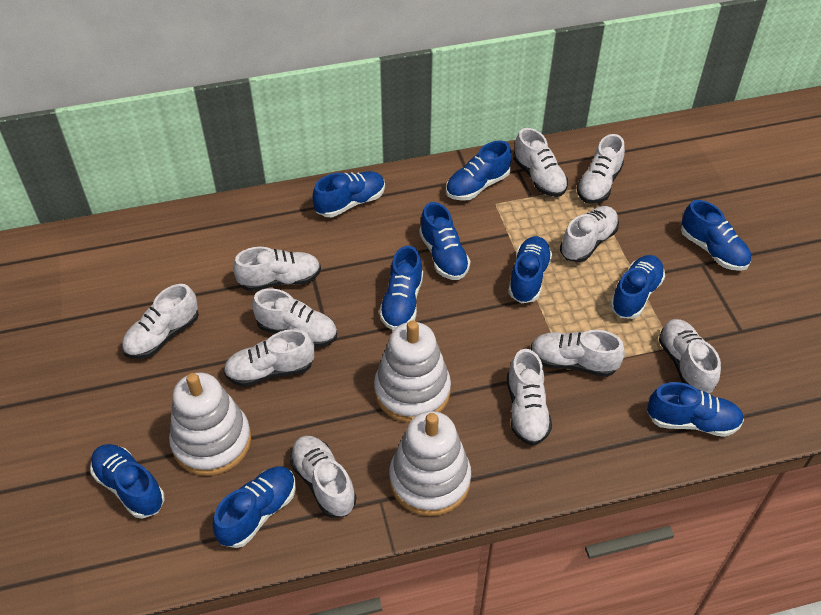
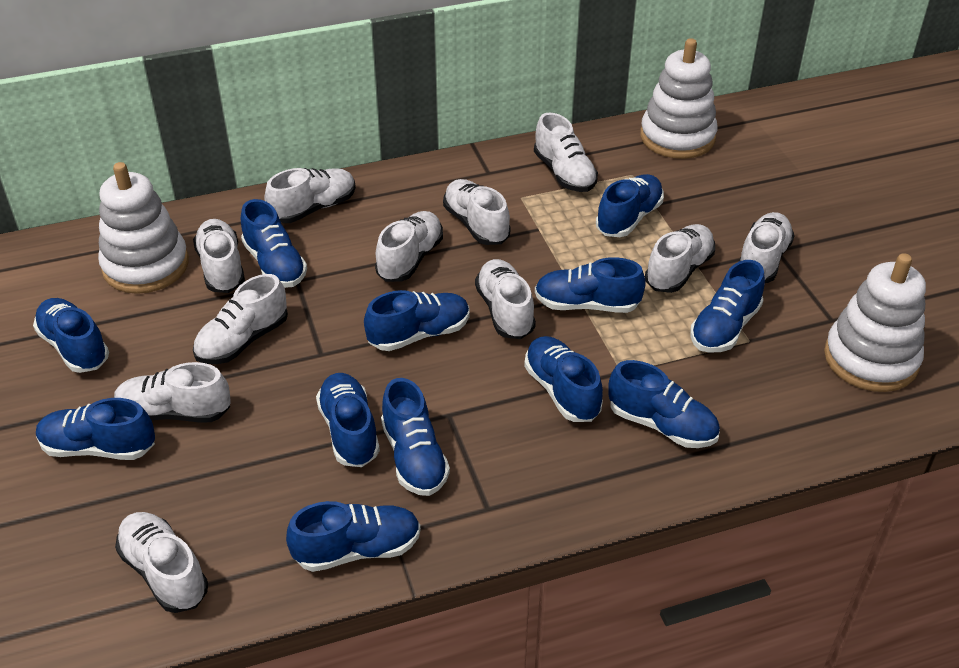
blue shoe: [90,444,164,518] [213,466,296,548] [312,171,385,217] [379,246,423,330] [419,202,470,280] [446,140,512,201] [508,236,552,304] [610,255,665,319] [647,382,744,437] [681,200,751,271] = 10 -> [33,298,109,373] [36,398,155,460] [241,199,307,288] [286,501,421,572] [316,373,380,467] [364,290,470,351] [381,378,450,496] [524,336,603,422] [535,257,646,313] [596,174,664,237] [608,360,720,448] [690,260,765,353] = 12

